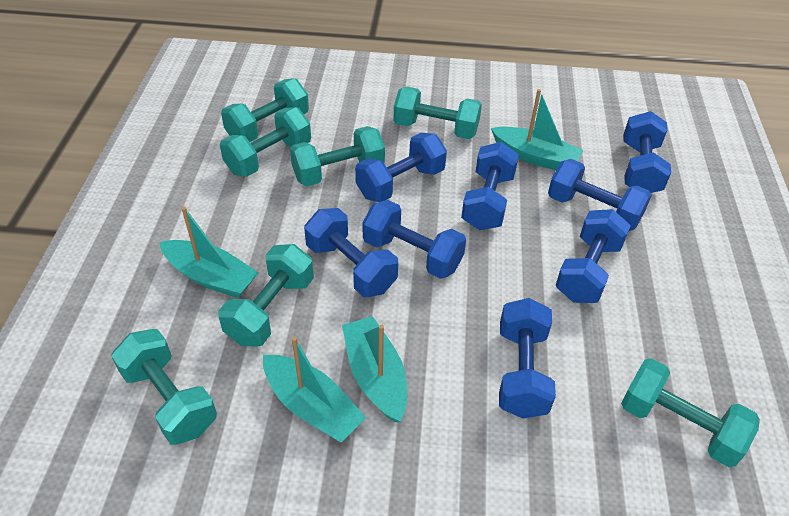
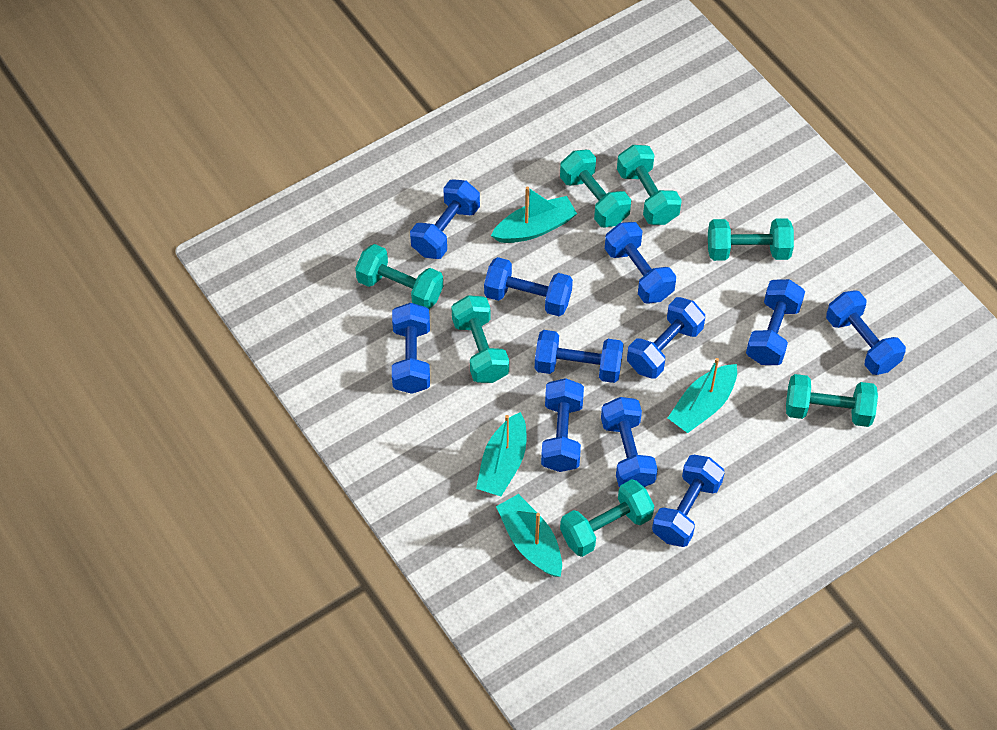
blue dumbbell: [304,208,398,297] [355,133,447,202] [362,200,466,279] [461,142,519,230] [499,298,556,418] [548,159,652,231] [555,209,631,303] [624,111,671,193] = 8 -> [392,303,430,394] [410,179,480,259] [484,257,573,316] [535,330,624,383] [541,378,584,472] [601,397,658,487] [605,222,676,304] [627,297,705,379] [652,455,725,547] [746,279,805,365] [826,290,906,375] = 11

